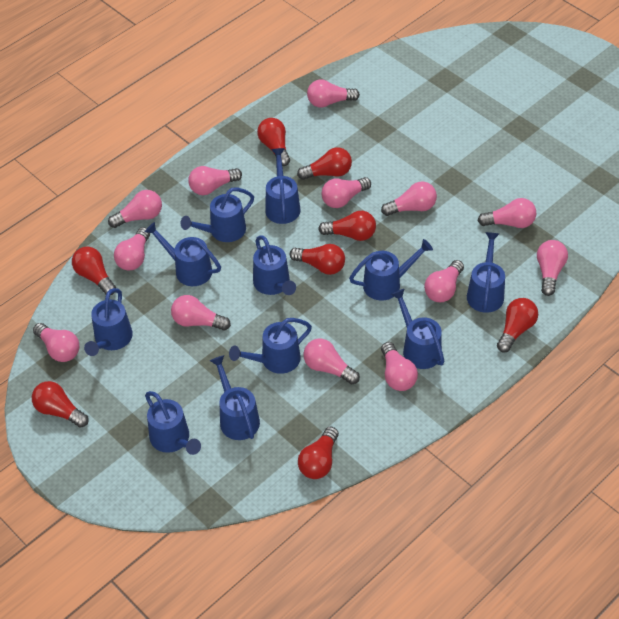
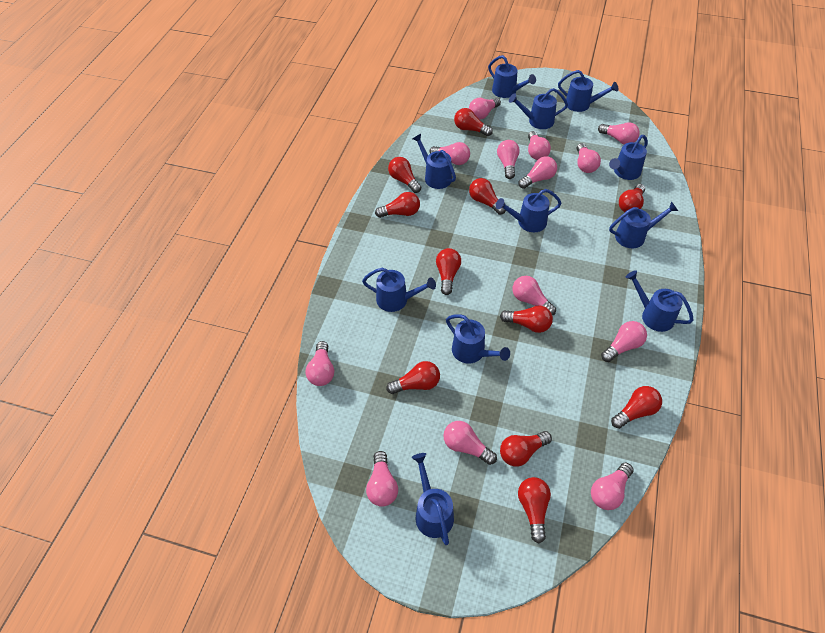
red light bulb: [32,381,89,428] [72,247,116,295] [257,118,290,166] [290,244,345,275] [297,148,352,180] [298,426,339,479] [318,211,376,241] [497,298,538,352] = 8 -> [375,192,420,218] [386,361,440,394] [388,157,421,193] [436,248,461,295] [454,108,493,136] [469,178,506,215] [500,305,553,333] [500,431,552,467] [518,477,551,543] [611,386,662,429] [619,184,645,212] = 11

